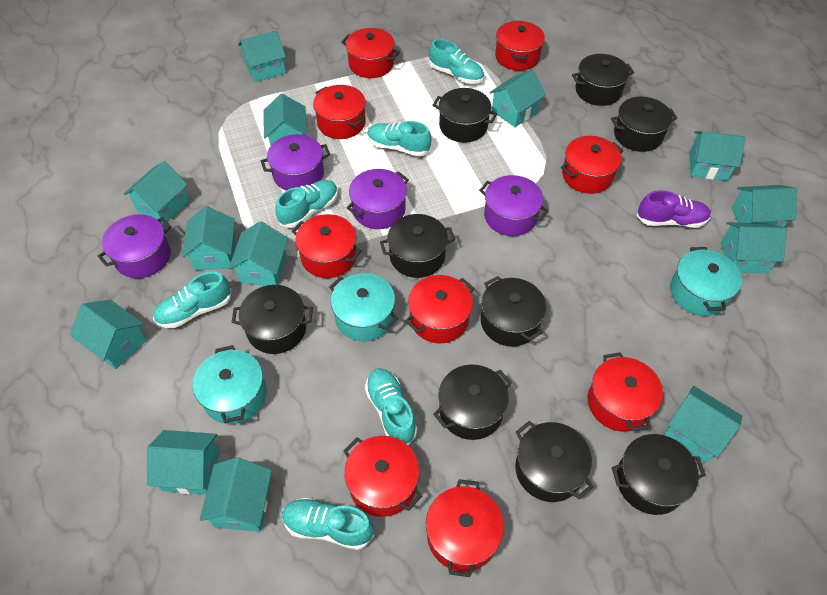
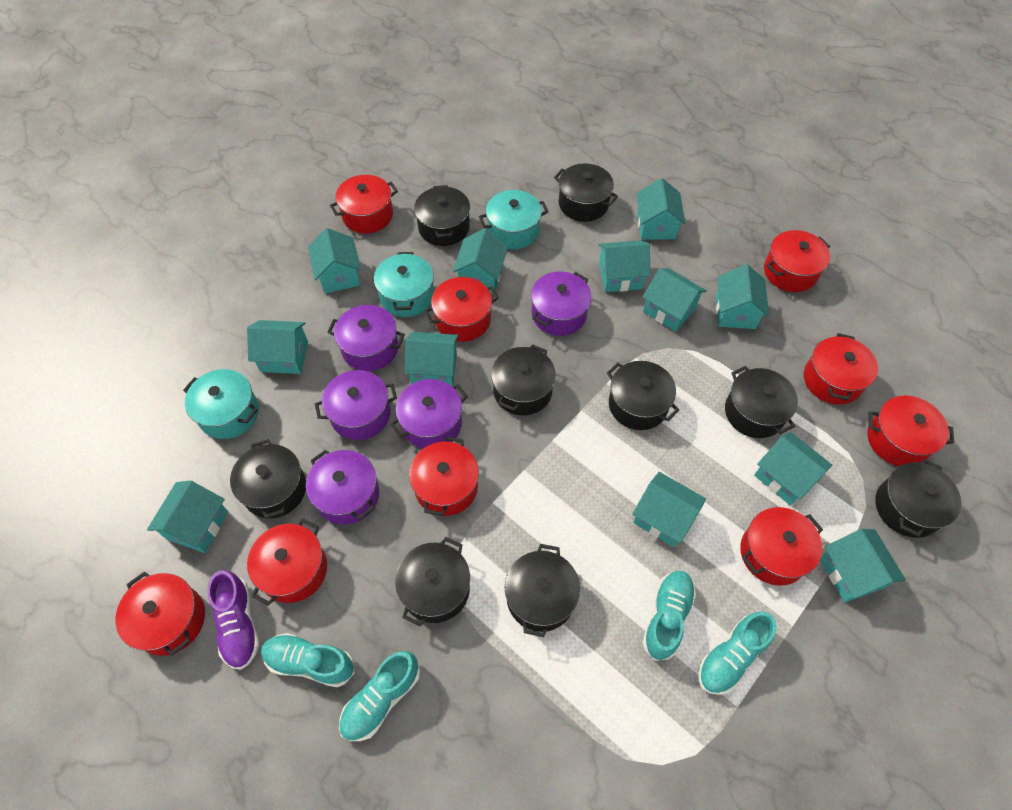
purple pot: [98,214,171,278] [261,134,330,191] [347,169,409,229] [479,175,549,236] = 4 -> [306,450,379,525] [315,370,397,440] [327,305,405,371] [390,379,468,449] [531,272,592,336] = 5
turquoise house: [70,300,147,369] [124,161,189,225] [147,430,220,494] [182,206,235,270] [200,457,272,532] [229,221,288,286] [238,31,286,82] [263,94,307,146] [489,70,546,127] [664,386,742,463] [689,131,746,181] [721,222,787,273] [732,185,797,227] = 13 -> [147,480,228,553] [247,320,308,374] [308,228,361,293] [405,332,459,386] [453,228,508,293] [599,240,651,292] [632,472,706,547] [636,178,685,240] [642,268,706,332] [716,264,769,329] [754,432,832,506] [820,529,906,602] = 12
turquoise shoe: [153,272,231,328] [276,180,338,228] [282,498,374,550] [365,368,417,445] [367,121,432,156] [429,39,484,84] = 6 -> [261,633,355,687] [339,651,420,741] [642,571,696,661] [698,612,776,695] = 4

